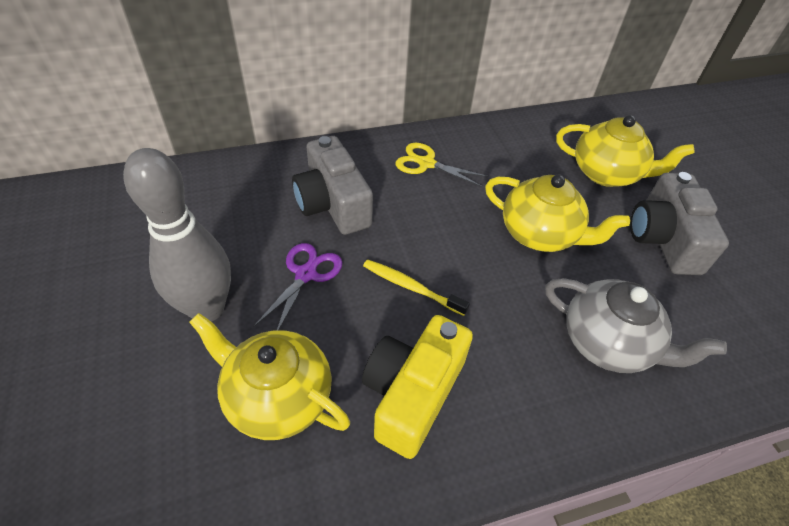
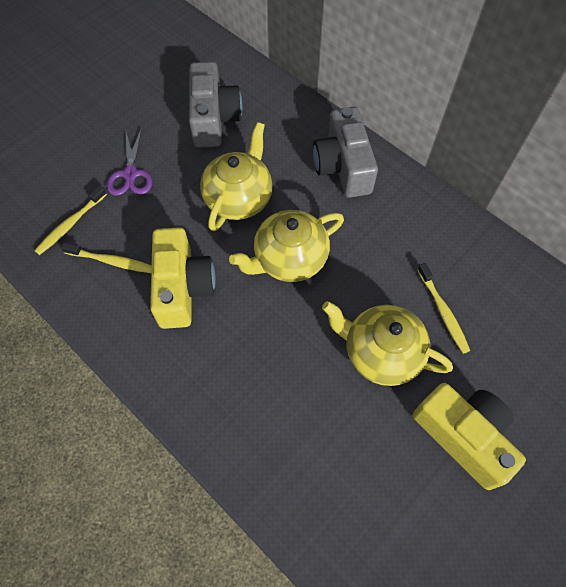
grey bowling pin: [123,148,231,322] = 1 -> none = 0
grey teapot: [545,278,727,373] = 1 -> none = 0
yellow camera: [362,315,473,459] = 1 -> [150,227,216,329] [413,383,526,490] = 2
yellow scissors: [395,143,489,187] = 1 -> none = 0
yellow toothbrush: [363,259,470,316] = 1 -> [34,186,107,255] [61,242,152,273] [417,263,470,354] = 3

